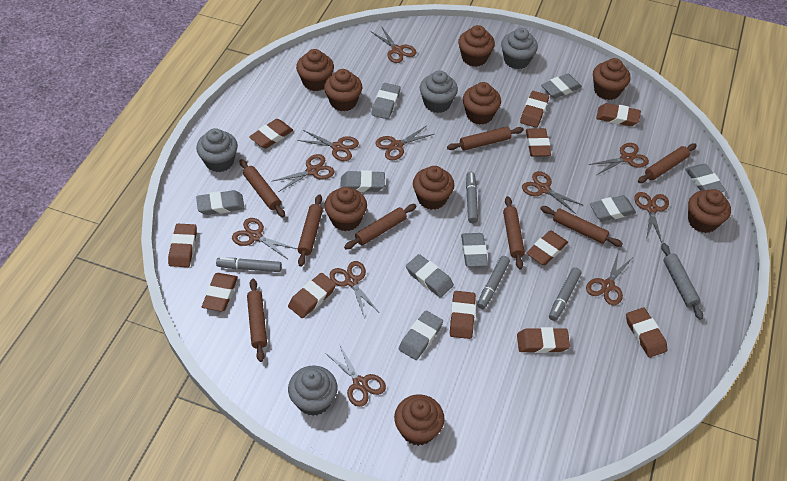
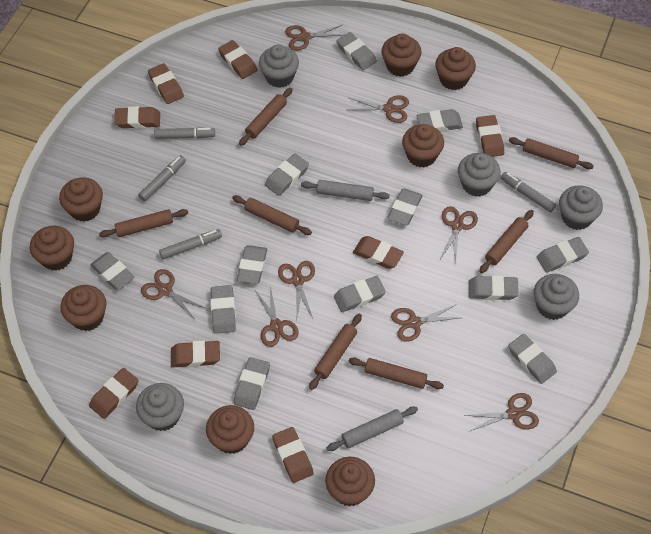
brown cupcake: [296,49,334,91] [324,69,362,111] [324,187,367,231] [394,394,445,446] [413,166,454,210] [458,25,495,67] [463,82,501,125] [593,58,631,100] [688,189,731,233] = 9 -> [30,226,74,271] [59,177,103,222] [60,285,106,331] [206,405,254,454] [325,457,375,506] [381,34,422,77] [402,124,444,168] [435,47,476,90] = 8
brown eraser: [168,224,197,267] [202,273,238,312] [249,119,293,148] [288,273,336,318] [450,291,476,339] [517,327,570,353] [520,91,549,128] [526,128,551,157] [526,230,568,265] [596,103,641,126] [626,307,667,358] = 11 -> [89,368,139,419] [114,106,160,129] [148,63,184,104] [171,340,220,367] [218,40,257,79] [272,427,314,483] [353,236,404,269] [476,115,504,157] = 8
brown rolling pin: [239,159,285,217] [247,279,267,362] [297,194,323,267] [344,204,417,249] [447,127,524,151] [503,196,525,269] [540,206,623,247] [638,143,697,183] = 8 -> [99,209,188,238] [232,195,312,235] [239,88,293,146] [309,314,362,390] [349,358,444,389] [479,210,534,273] [509,137,594,169] = 7
brown scissors: [232,218,297,259] [273,154,334,192] [297,130,359,161] [325,344,386,407] [330,261,379,319] [372,26,416,63] [375,126,434,160] [522,171,584,214] [586,253,632,305] [588,143,649,175] [634,192,669,243] = 11 -> [141,269,205,319] [256,286,299,347] [278,261,315,318] [285,25,343,51] [349,95,409,123] [391,304,459,342] [440,206,478,264] [464,393,539,431] = 8
grey cupcake: [196,128,238,172] [288,366,338,416] [420,70,458,113] [501,28,538,69] = 4 -> [136,383,184,431] [259,45,299,88] [458,153,501,197] [533,274,579,320] [559,185,603,230] = 5
grey eraser: [196,190,244,215] [340,170,385,192] [372,83,400,119] [399,311,443,360] [406,254,454,298] [461,233,488,267] [541,74,582,98] [590,195,636,221] [685,164,726,192] = 9 -> [90,252,134,290] [210,285,236,334] [234,357,270,410] [237,245,267,284] [265,153,309,196] [334,276,386,312] [336,32,377,70] [388,188,423,226] [417,109,463,132] [469,275,519,300] [508,334,557,384] [537,237,589,273] = 12
grey rolling pin: [661,243,703,320] = 1 -> [301,180,390,201] [327,407,418,451] = 2

